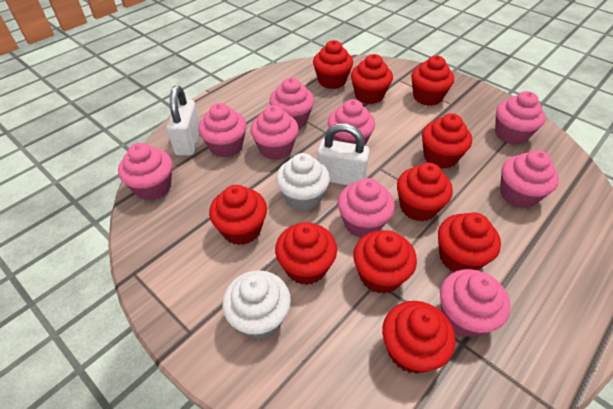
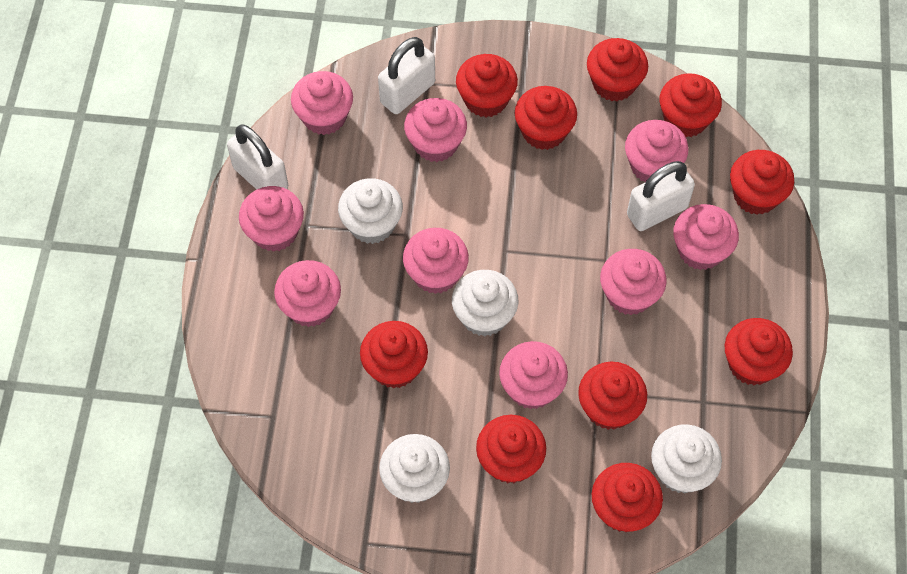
white cupcake: [222,270,291,339] [276,153,330,211] = 2 -> [338,178,403,244] [379,434,450,503] [452,270,518,336] [651,424,722,494] = 4
white padlock: [167,86,200,156] [317,123,370,185] = 2 -> [227,125,288,190] [378,37,435,114] [627,161,695,231] = 3

